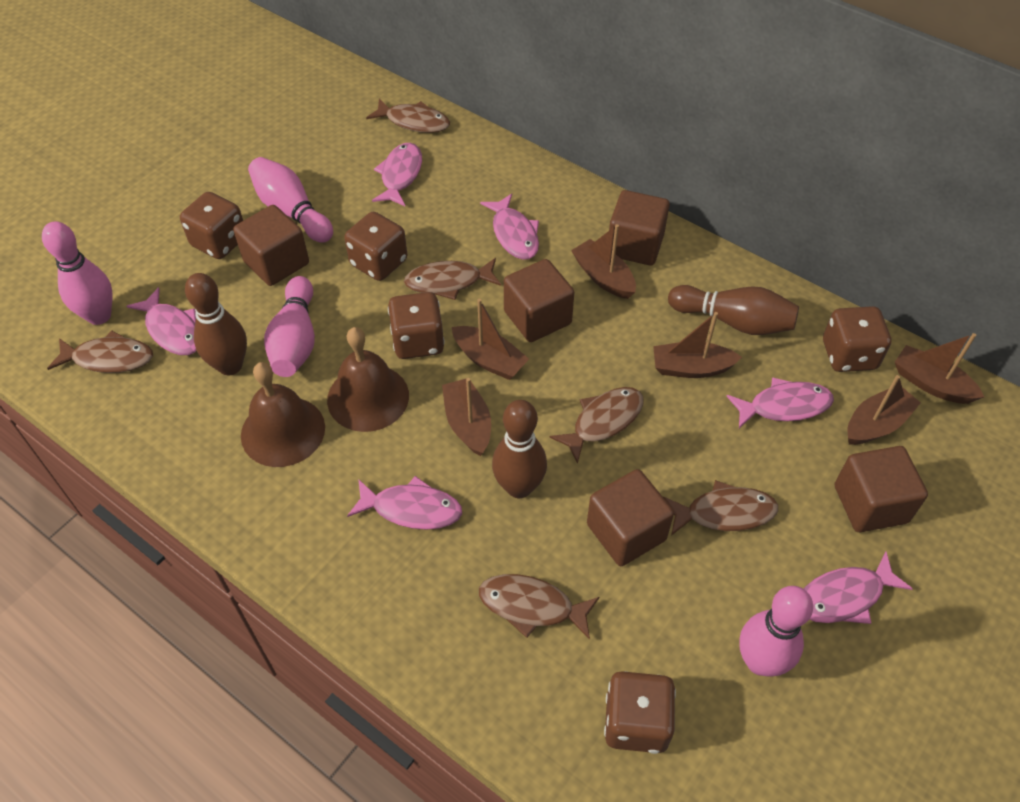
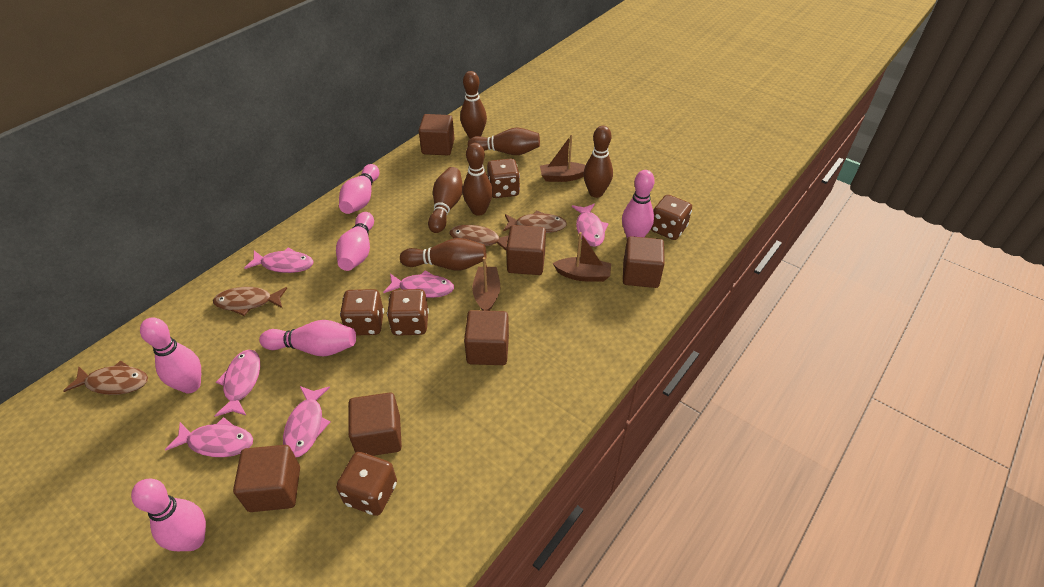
brown bell: [241,362,325,467] [327,327,409,432] = 2 -> none = 0
brown boat: [442,378,491,456] [452,299,529,380] [571,224,636,299] [653,312,742,378] [847,375,921,445] [895,333,984,404] = 6 -> [472,257,500,311] [540,135,586,182] [553,232,611,282] = 3
brown bowling pin: [185,273,247,376] [492,400,547,498] [668,285,799,335] = 3 -> [400,238,486,271] [428,167,463,233] [460,71,487,139] [463,143,493,216] [468,127,540,155] [583,126,613,198] = 6
brown cube: [233,205,309,286] [504,259,574,342] [587,469,674,566] [609,190,670,265] [835,446,928,532] = 5 -> [233,445,300,512] [348,392,402,456] [419,114,455,155] [464,310,509,365] [506,225,546,275] [623,236,665,288] = 6
brown fish: [47,331,153,373] [366,98,450,133] [404,258,501,300] [479,574,599,640] [549,387,644,464] [663,480,778,536] = 6 -> [63,360,148,395] [213,287,287,316] [450,225,509,251] [503,210,567,233] = 4
pink bowling pin: [42,221,113,325] [248,157,333,243] [264,276,315,377] [739,586,813,677] = 4 -> [131,479,206,551] [140,317,201,393] [259,320,356,356] [336,212,374,271] [339,164,379,214] [622,170,655,238] = 6

